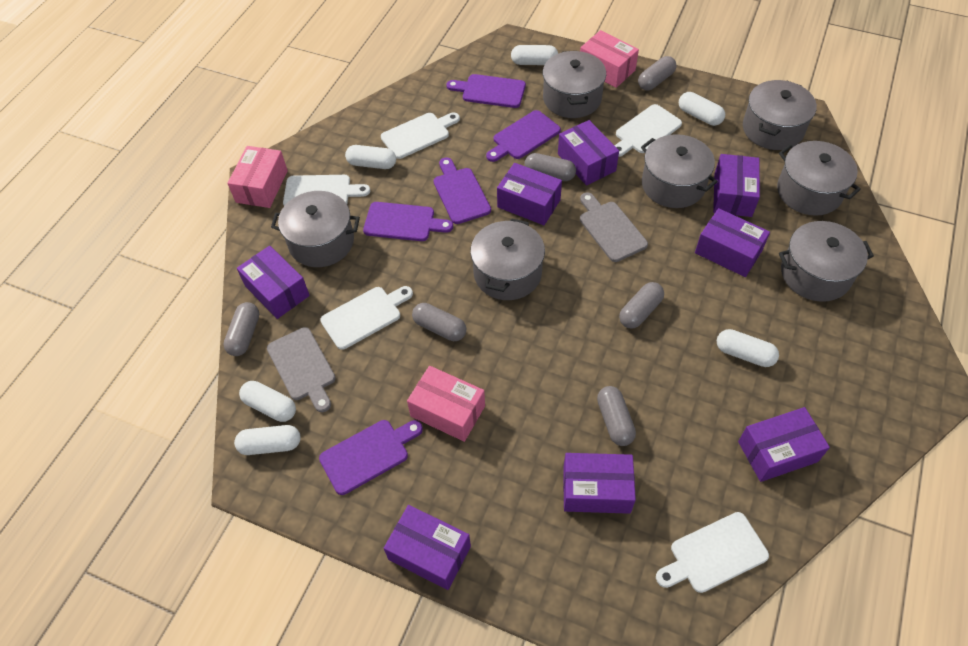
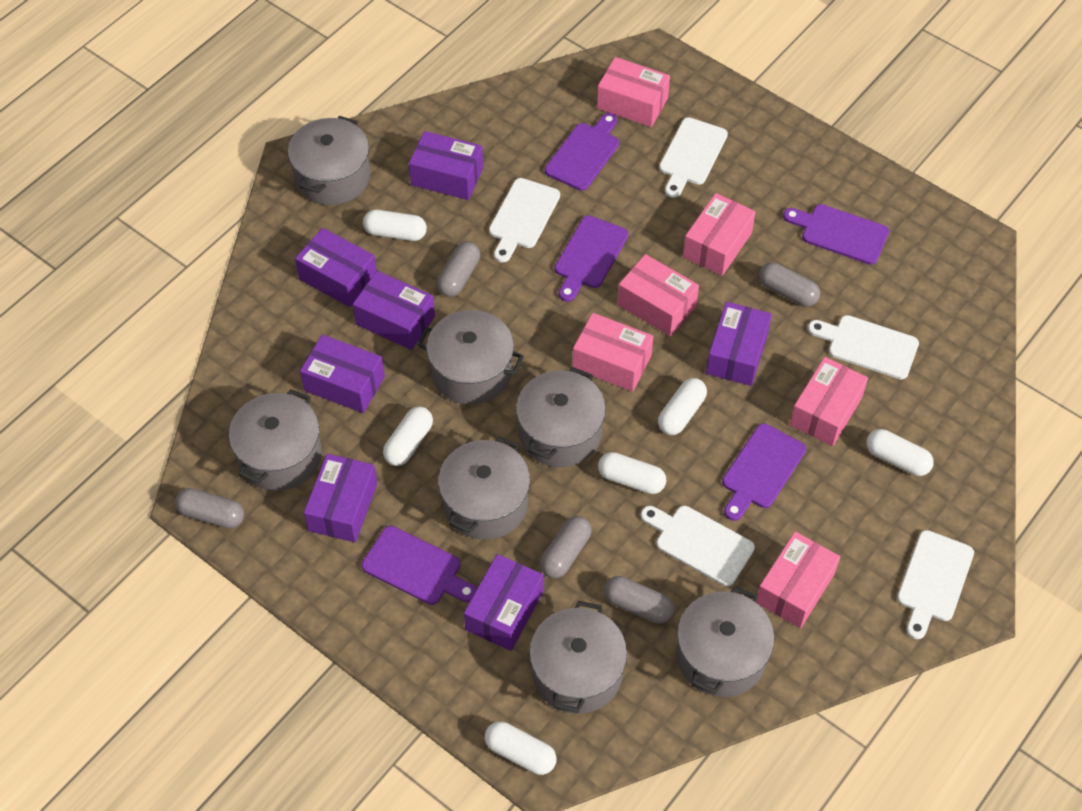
grey capsule: [223,302,259,356] [412,303,466,341] [525,153,576,181] [597,386,636,446] [619,282,664,328] [638,56,676,90] = 6 -> [175,488,244,528] [437,242,480,297] [540,516,591,579] [604,576,674,624] [759,262,820,307] = 5
grey cutting board: [267,327,335,412] [580,192,648,262] = 2 -> none = 0
pink box: [227,146,288,208] [407,366,485,442] [580,30,639,88] = 3 -> [573,313,653,392] [597,57,670,127] [617,254,699,336] [683,193,756,276] [756,532,840,628] [790,357,868,446] = 6
purple box: [237,246,310,319] [384,505,471,590] [497,163,562,225] [558,120,619,185] [563,453,636,514] [695,208,770,277] [713,154,760,217] [738,407,830,482] = 8 -> [295,228,377,307] [300,334,385,413] [304,454,377,542] [353,271,435,350] [409,131,483,200] [464,554,543,651] [706,302,772,386] = 7

